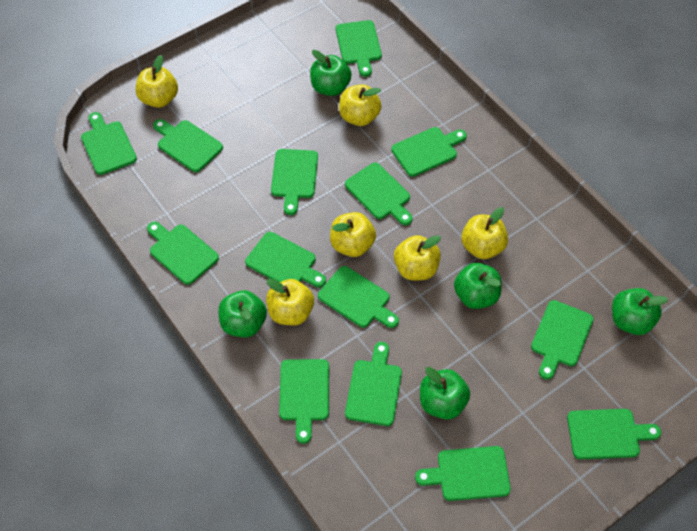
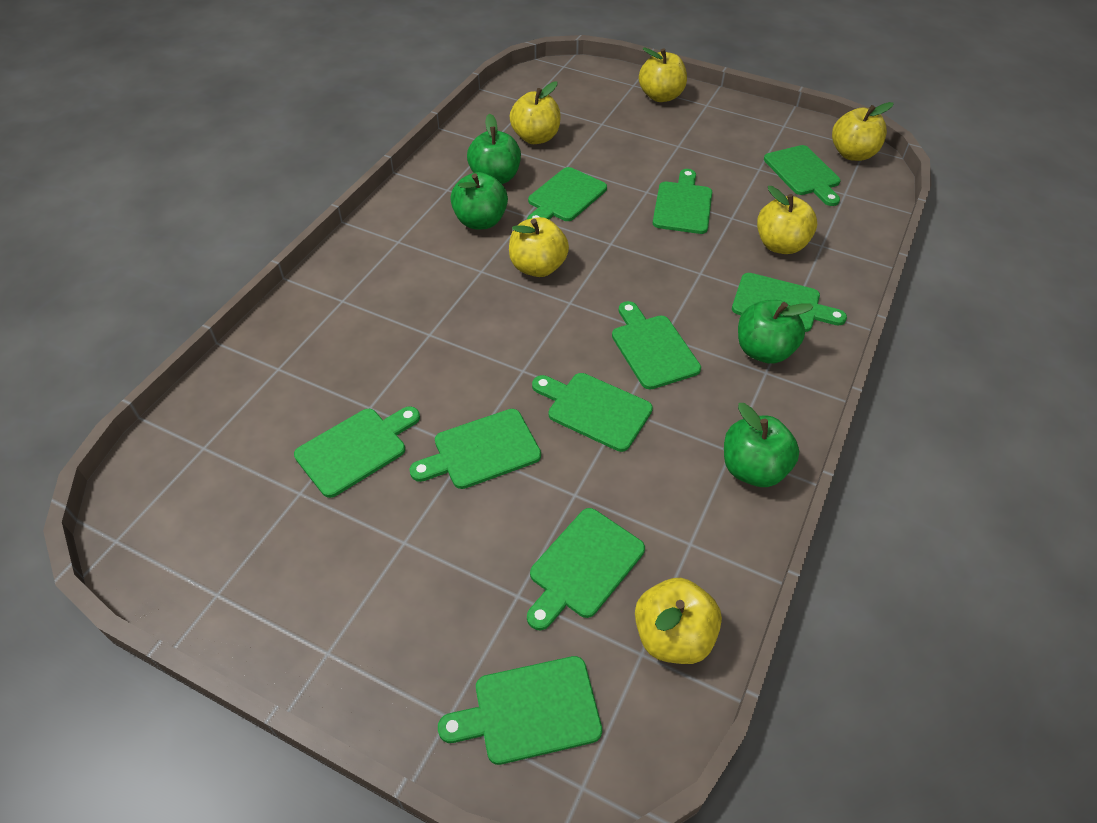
green apple: [218,290,267,337] [310,50,352,96] [420,367,470,420] [454,263,501,309] [612,288,668,335] = 5 -> [450,172,508,229] [467,113,521,184] [724,403,799,487] [738,300,814,364] = 4
green cutting board: [81,112,137,175] [147,222,219,285] [153,119,223,172] [245,232,326,287] [271,149,318,215] [279,359,329,444] [318,266,399,328] [336,20,382,77] [345,163,413,225] [345,342,402,426] [391,127,467,177] [415,446,511,501] [531,300,593,379] [567,409,661,459] = 14 -> [294,406,420,498] [409,409,541,489] [438,656,602,765] [527,167,607,221] [527,508,645,630] [532,373,653,452] [612,301,701,389] [653,169,712,234] [732,273,847,332] [764,145,841,206] = 10

